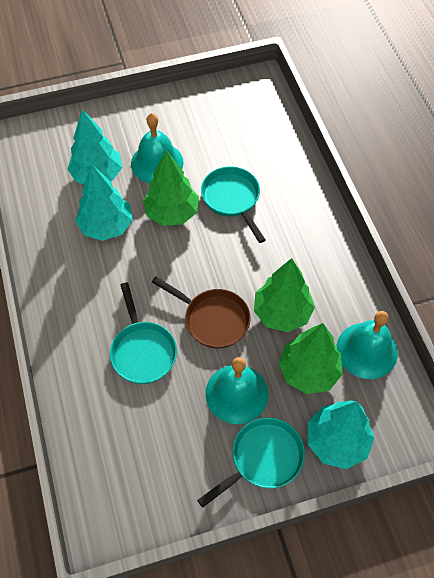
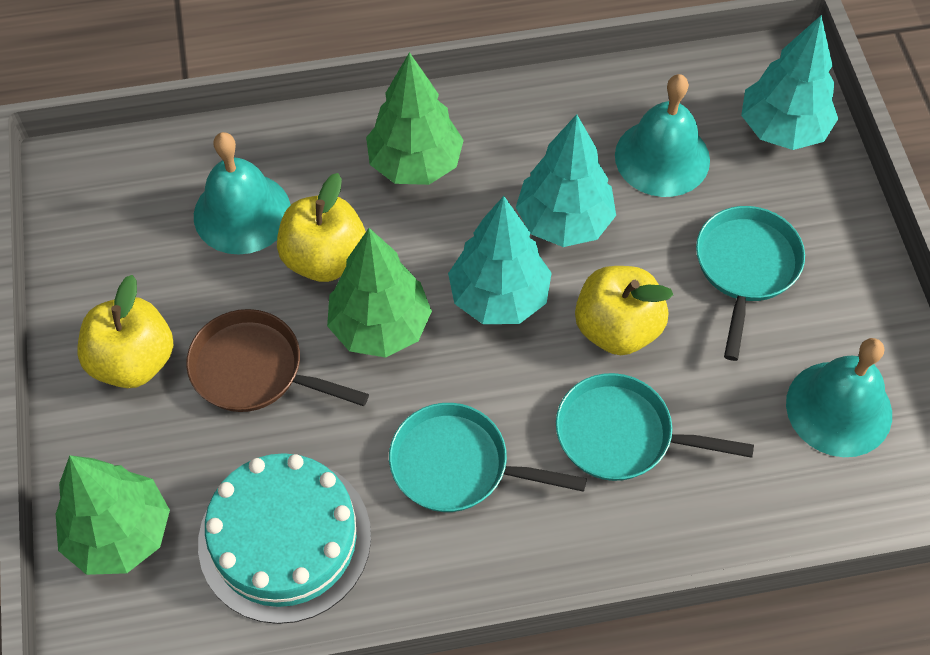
turquoise cake: none = 0 -> [198,453,371,624] = 1
yellow apple: none = 0 -> [77,275,173,388] [277,173,366,282] [575,266,673,355] = 3

